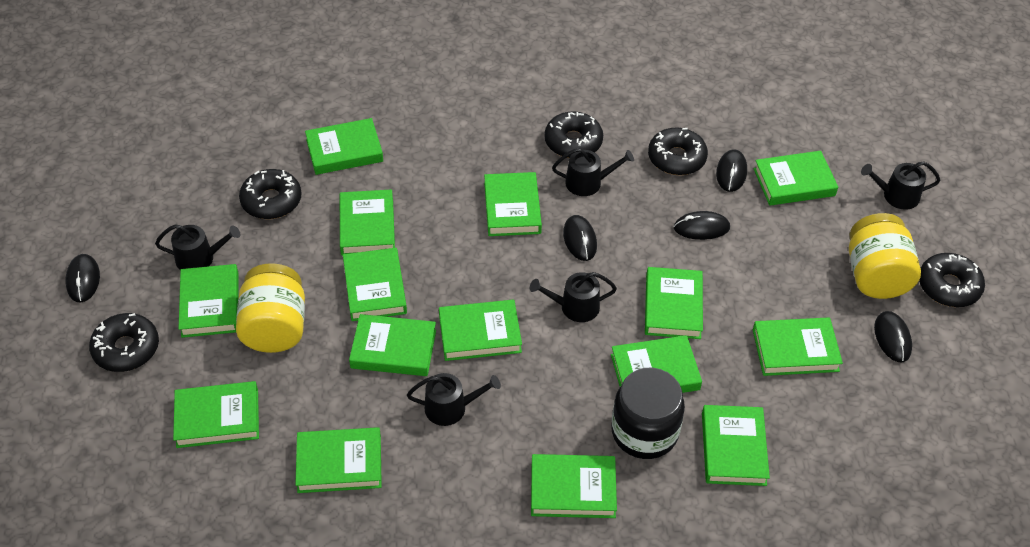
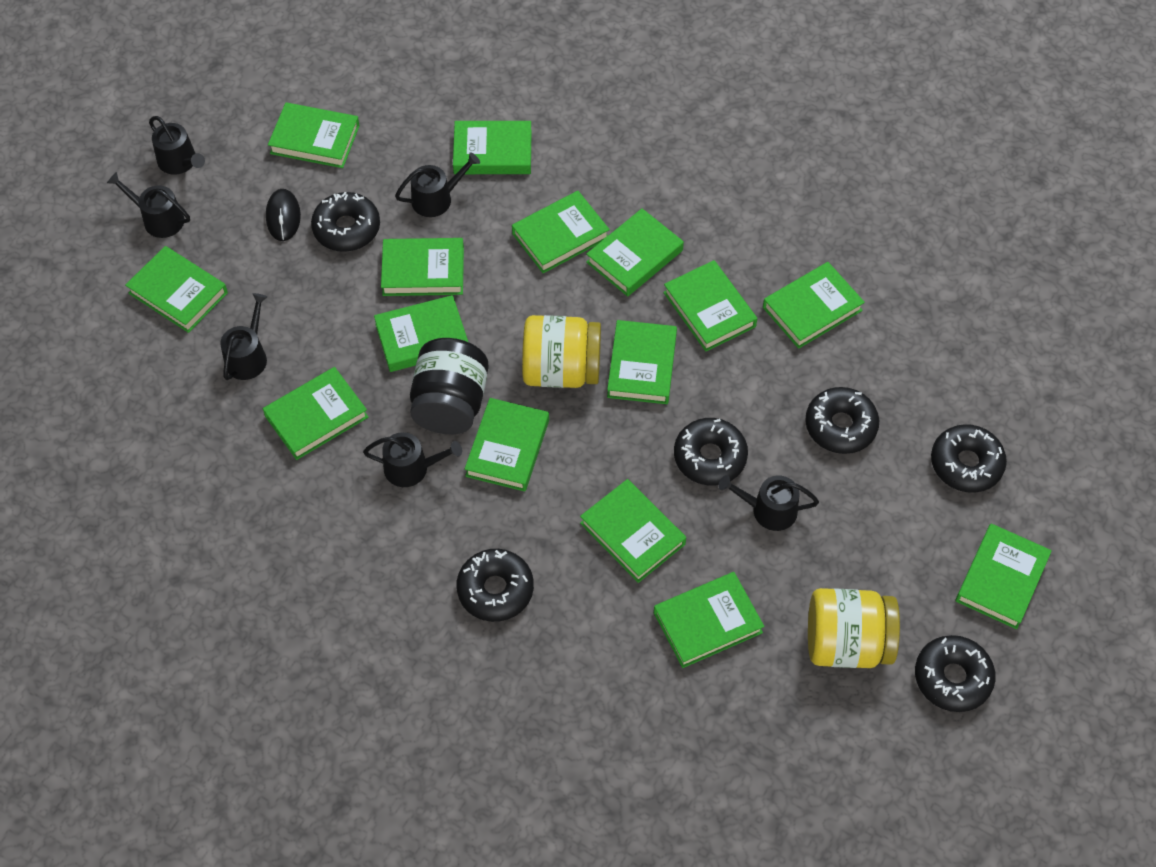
black donut: [89,313,159,372] [239,169,302,219] [544,111,603,158] [648,128,708,175] [919,253,985,307] = 5 -> [311,192,380,252] [457,549,534,622] [674,418,748,486] [805,387,879,454] [915,635,996,712] [931,424,1007,493] = 6
black mouse: [66,254,100,302] [563,215,597,261] [674,211,730,240] [716,149,747,192] [874,311,912,362] = 5 -> [266,189,301,241] = 1
black watering can: [155,224,240,270] [407,373,501,426] [530,272,617,322] [552,148,634,196] [861,161,941,210] = 5 -> [107,172,190,238] [149,116,205,175] [220,293,267,380] [363,432,462,487] [395,152,480,217] [718,475,819,531] = 6

